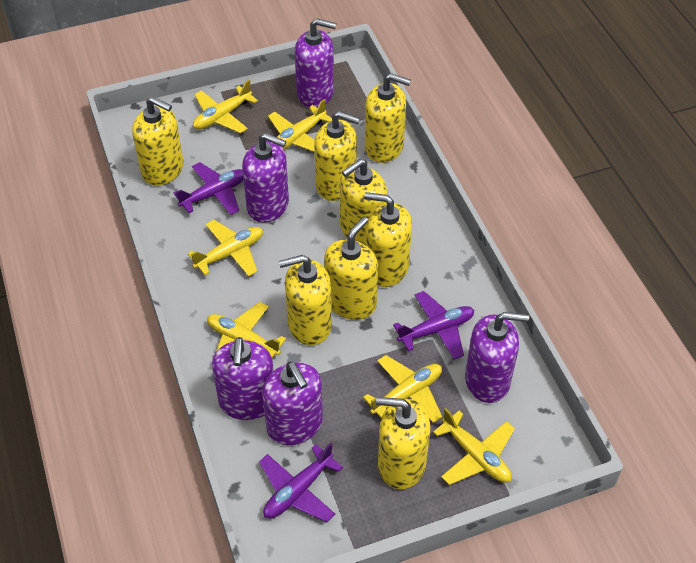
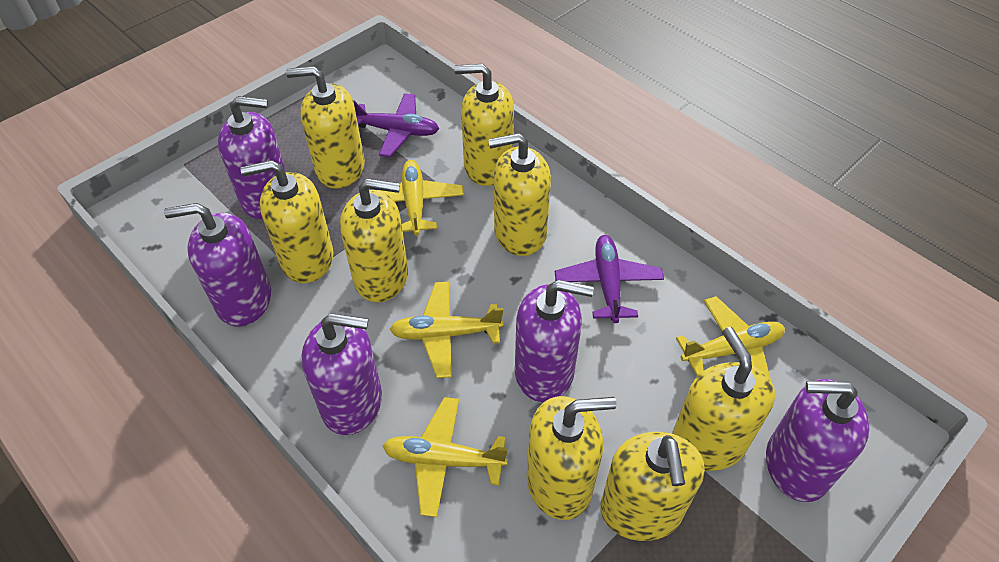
purple plane: [174,162,243,215] [259,443,343,522] [393,291,474,360] = 3 -> [353,93,439,157] [555,235,664,323] = 2
yellow plane: [188,220,263,276] [193,80,258,134] [207,302,286,358] [268,99,332,152] [363,355,442,423] [433,408,515,485] = 6 -> [378,160,464,235] [383,397,508,517] [390,282,503,378] [676,296,785,381] = 4

